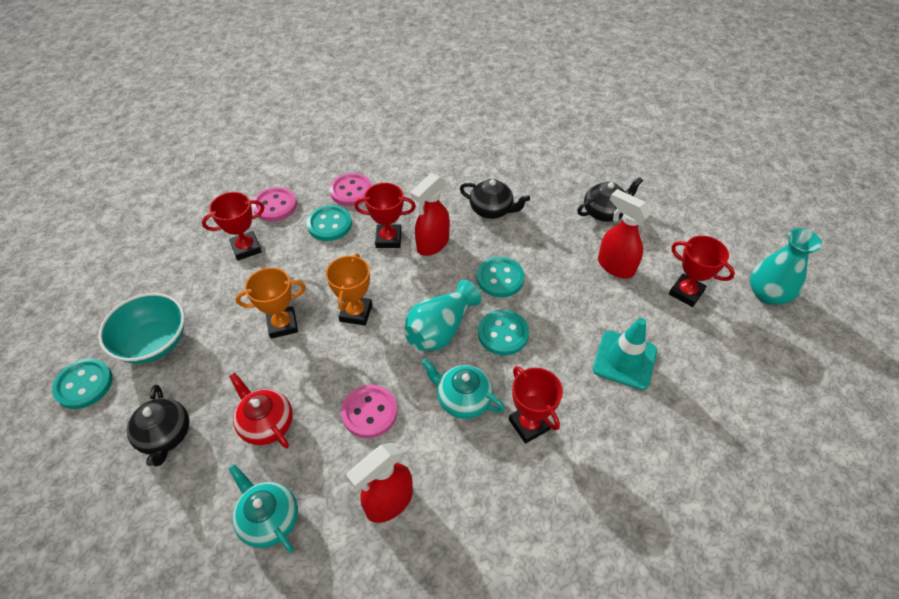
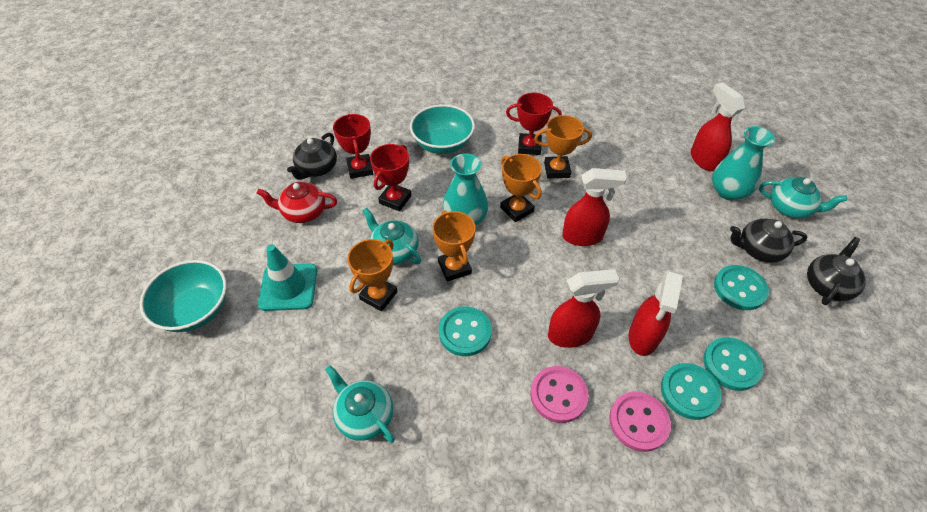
orange trophy: [236,268,306,339] [326,254,372,325] = 2 -> [347,239,398,311] [432,210,476,282] [500,154,542,222] [534,115,592,179] = 4
pink button: [252,187,297,222] [330,173,372,206] [341,385,398,438] = 3 -> [530,366,589,423] [609,392,671,452] = 2
red spray bottle: [346,443,413,523] [411,173,450,256] [598,189,651,278] = 3 -> [548,269,619,348] [562,168,627,246] [629,270,683,356] [691,82,745,171] = 4
red trophy: [202,192,264,261] [354,183,416,248] [509,366,563,444] [669,236,735,307] = 4 -> [333,114,373,179] [370,144,412,211] [506,93,562,155] = 3
turquoise bowl: [98,293,185,364] = 1 -> [140,260,227,332] [410,104,475,154] = 2
turquoise teapot: [229,464,298,553] [422,359,505,419] = 2 -> [325,365,395,443] [362,208,421,264] [759,177,847,218] = 3

